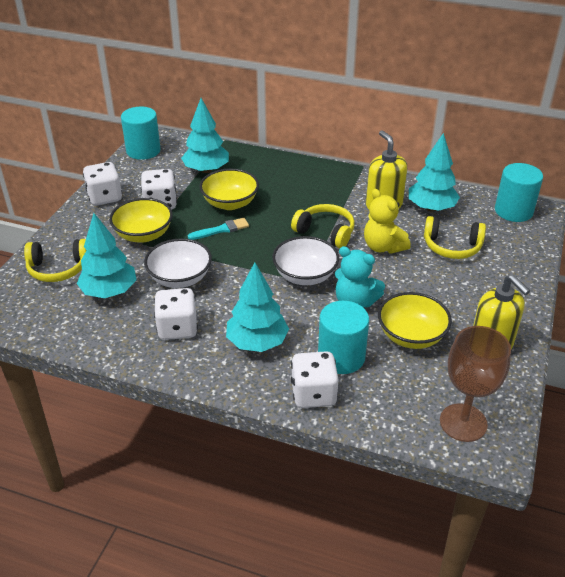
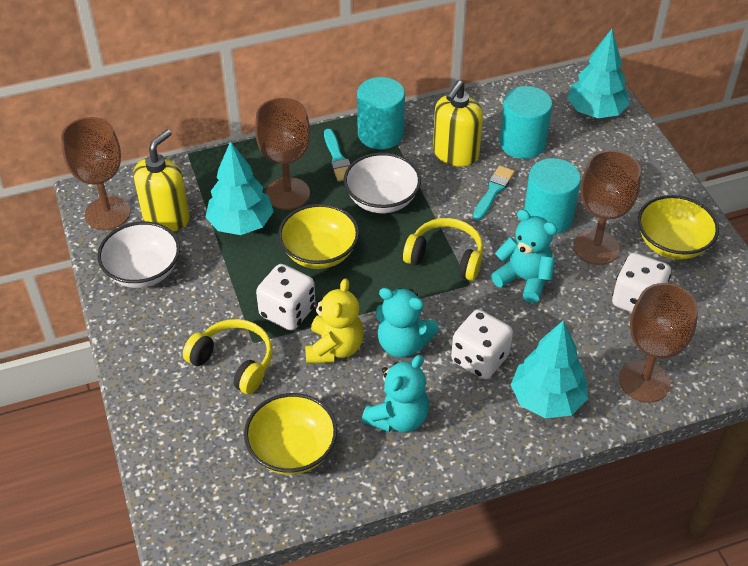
brown goblet: [440,326,511,442] = 1 -> [61,117,130,230] [255,98,310,210] [574,150,641,265] [619,283,698,403] = 4
turquoise brush: [188,218,249,240] = 1 -> [324,129,350,181] [473,166,515,220] = 2
turquoise teddy bear: [335,246,385,308] = 1 -> [362,355,429,433] [376,288,439,358] [491,209,557,303] = 3
turquoise tree: [77,213,137,298] [181,98,229,173] [226,262,289,352] [409,133,460,212] = 4 -> [205,141,274,235] [511,321,588,418] [567,29,630,118] = 3
white dice: [83,162,122,205] [141,169,177,209] [154,288,198,340] [291,351,339,408] = 4 -> [256,264,316,330] [451,310,513,379] [612,253,671,312] = 3
yellow headphones: [24,239,86,282] [291,204,355,248] [424,216,486,259] = 3 -> [183,319,272,394] [403,218,483,281] = 2

